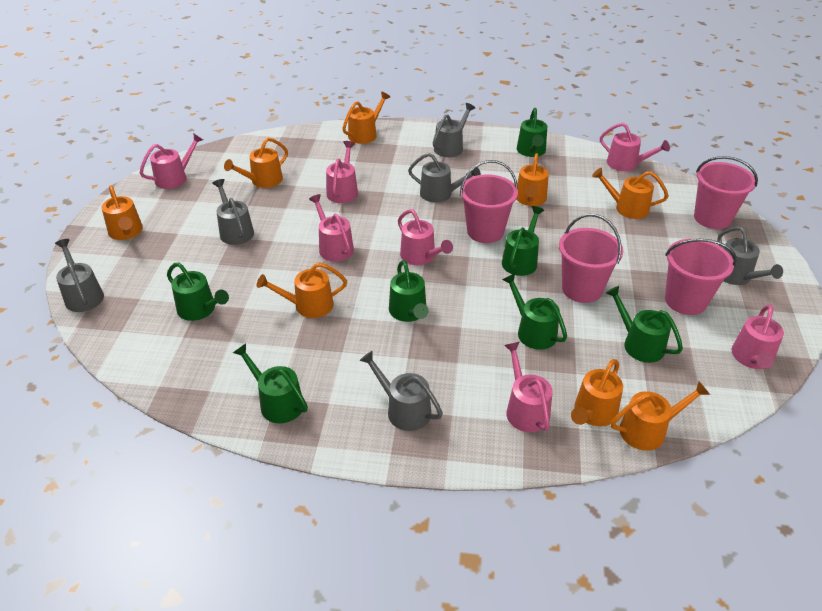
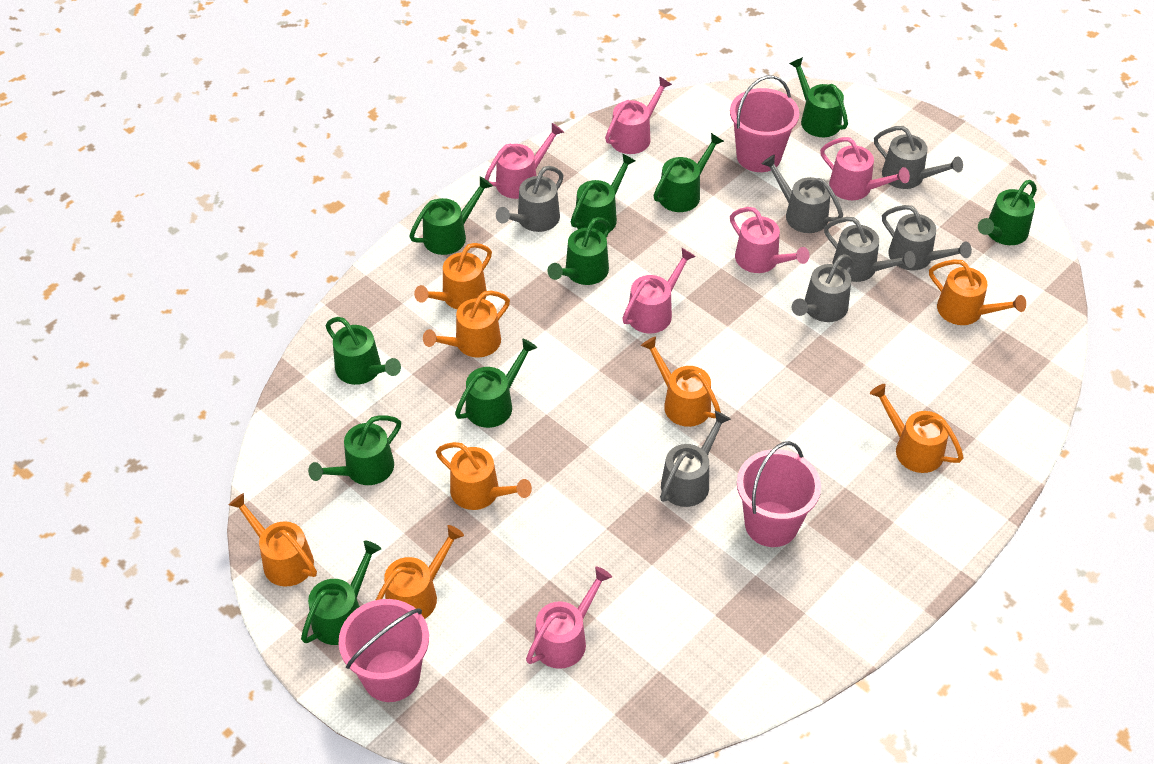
green watering can: [167,262,229,321] [233,343,308,423] [389,260,429,322] [502,206,544,276] [502,273,567,350] [517,108,547,157] [606,286,683,363] = 7 -> [301,541,381,645] [308,415,401,485] [326,317,401,385] [409,176,493,255] [455,338,537,428] [547,217,611,285] [571,153,636,234] [653,133,724,212] [789,57,848,137] [978,180,1037,245] = 10
grey watering can: [55,239,104,312] [212,179,254,245] [359,351,443,431] [408,153,481,203] [433,103,475,157] [717,226,783,285] = 6 -> [496,166,564,232] [660,411,731,507] [761,155,843,233] [791,254,854,322] [824,217,916,282] [874,126,963,189] [882,205,972,271] = 7
pink bucket: [460,160,518,243] [559,214,623,303] [665,239,737,315] [694,156,758,229] = 4 -> [339,599,429,702] [730,75,799,172] [737,441,821,547] = 3
pink watering can: [140,133,203,189] [309,194,354,262] [326,141,358,203] [398,209,453,265] [504,342,553,432] [600,123,670,171] [732,304,784,369] = 7 -> [484,123,564,199] [526,567,612,669] [605,77,672,154] [622,248,696,333] [730,207,810,273] [820,137,910,200] = 6

